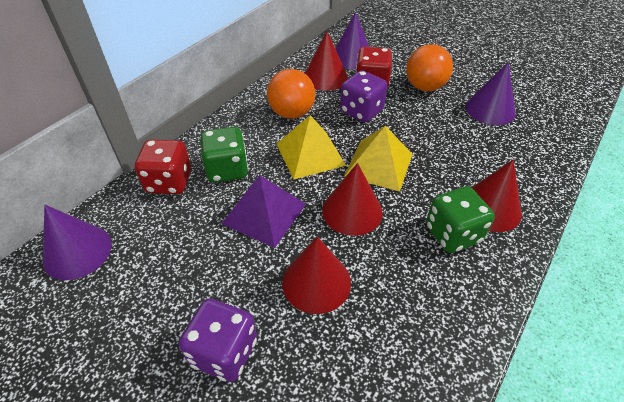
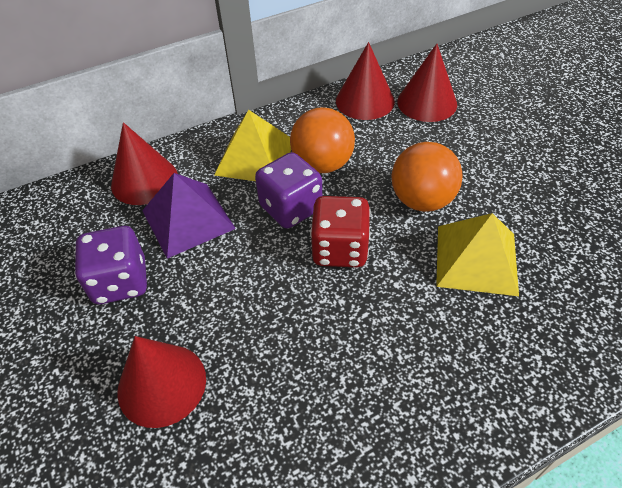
green dice: [200,127,248,183] [426,186,495,253] = 2 -> none = 0
purple cone: [43,205,112,280] [335,12,369,70] [466,62,516,125] = 3 -> none = 0
red dice: [135,139,191,194] [356,47,393,89] = 2 -> [310,196,371,267] = 1

